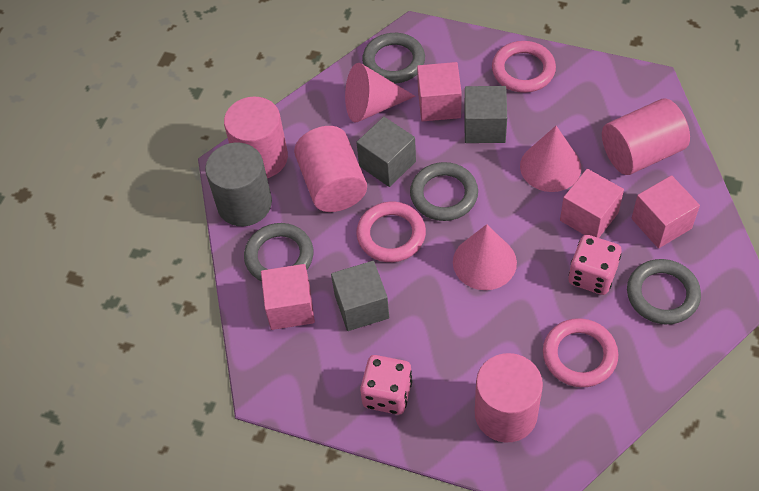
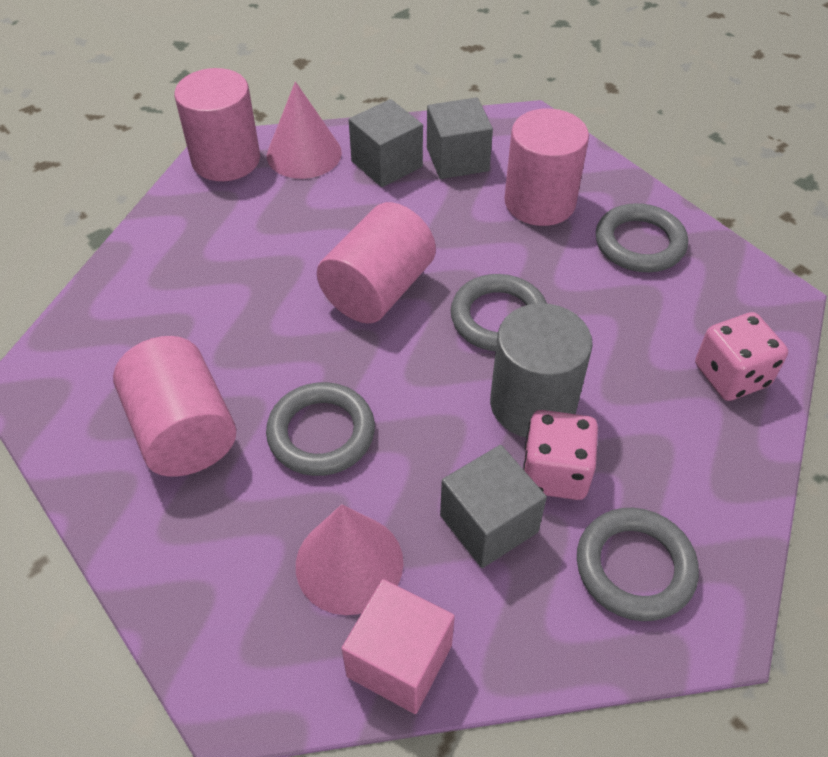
pink cone: [345,63,416,122] [453,224,517,290] [520,126,581,192] = 3 -> [267,82,342,179] [296,504,403,615] = 2
pink cube: [261,264,315,330] [417,62,462,121] [560,169,624,238] [632,175,700,248] = 4 -> [341,579,455,714] = 1
pink ring: [356,202,426,262] [492,41,556,93] [543,318,618,387] = 3 -> none = 0

